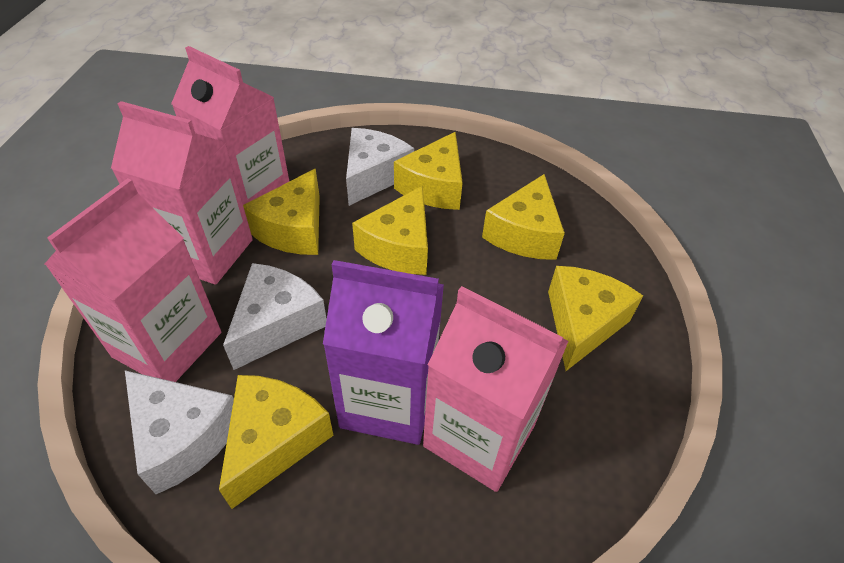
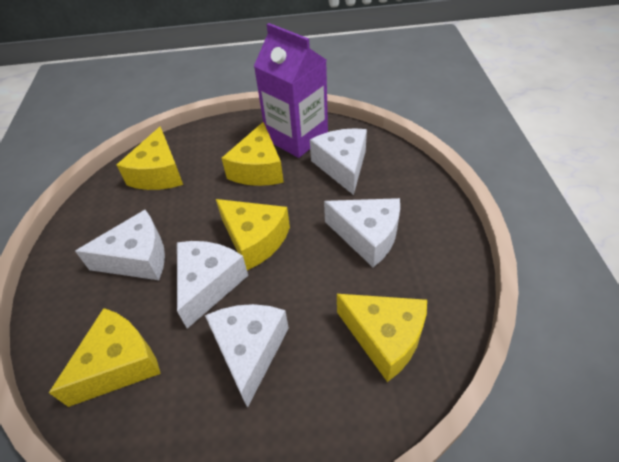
pink carton: [45,178,221,382] [111,101,253,285] [171,46,290,205] [423,286,569,492] = 4 -> none = 0
white cheese: [125,370,234,494] [223,263,327,370] [346,128,414,206] = 3 -> [75,210,165,280] [177,241,248,329] [205,304,289,408] [310,128,367,195] [324,198,400,267] = 5
yellow cheese: [219,375,334,509] [243,169,320,255] [352,186,428,275] [394,132,463,210] [482,174,565,260] [548,266,643,371] = 6 -> [49,308,161,407] [117,126,183,190] [216,199,290,270] [222,122,284,186] [337,294,427,382] = 5

